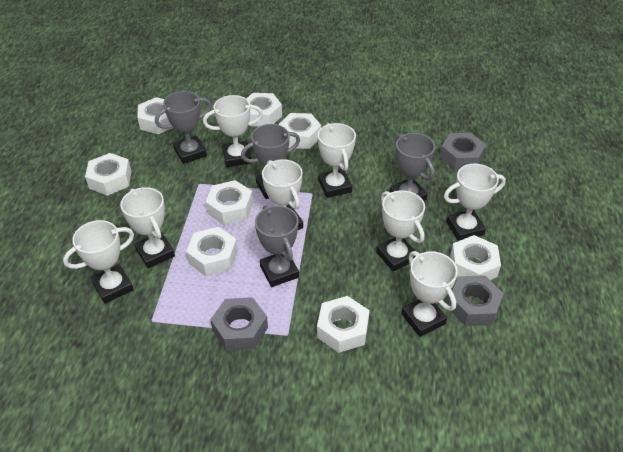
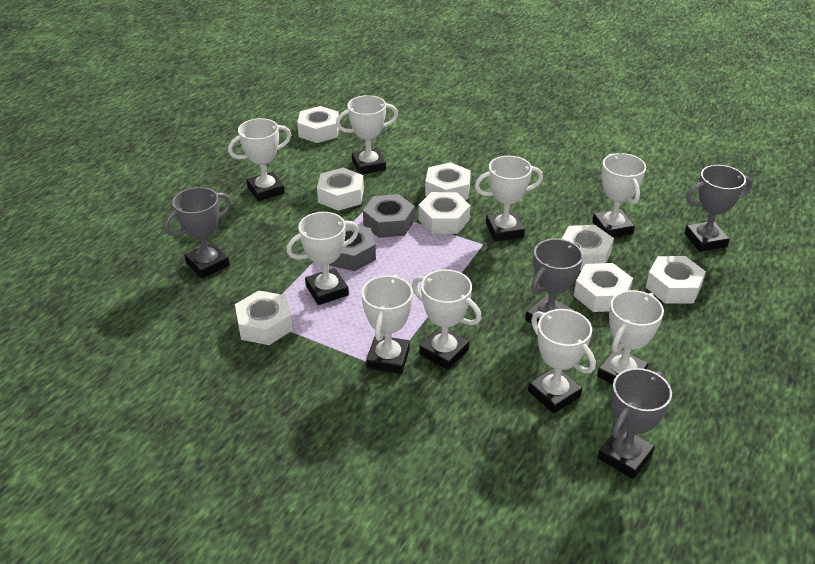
grey nut: [210,297,268,351] [440,133,486,170] [447,275,504,326] = 3 -> [329,225,376,271] [363,194,415,238] = 2
white trophy: [63,220,134,304] [120,187,175,268] [203,95,263,167] [262,159,303,230] [318,123,356,198] [376,190,425,271] [401,251,458,337] [444,164,506,241] = 8 -> [228,118,291,201] [286,212,359,305] [336,95,398,175] [361,274,413,374] [412,269,482,370] [475,155,543,241] [528,309,596,413] [592,153,646,238] [597,290,664,384] = 9

